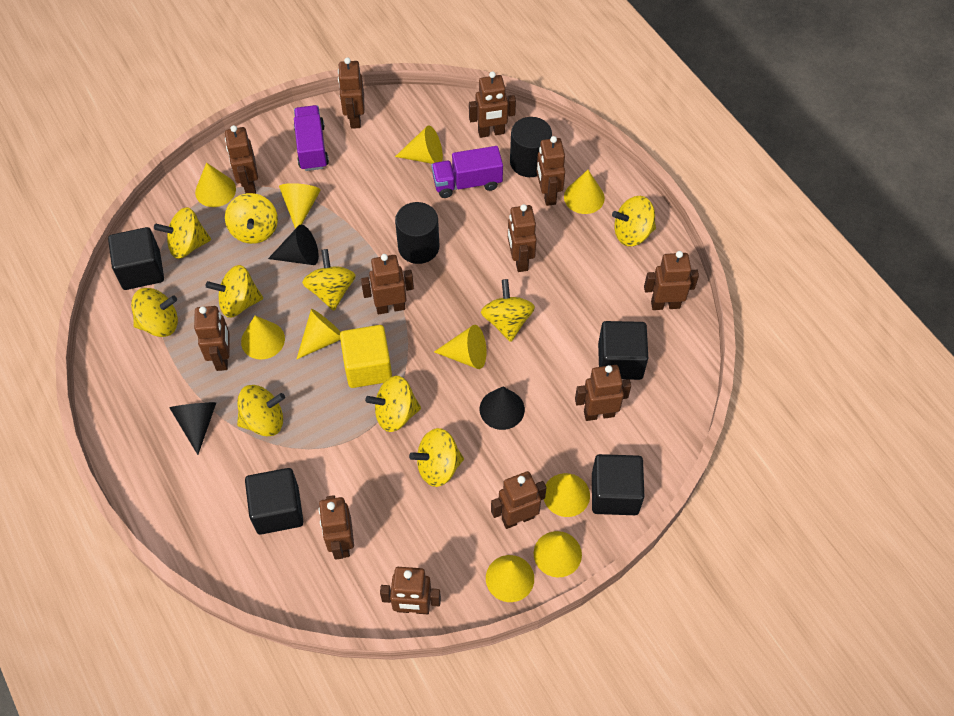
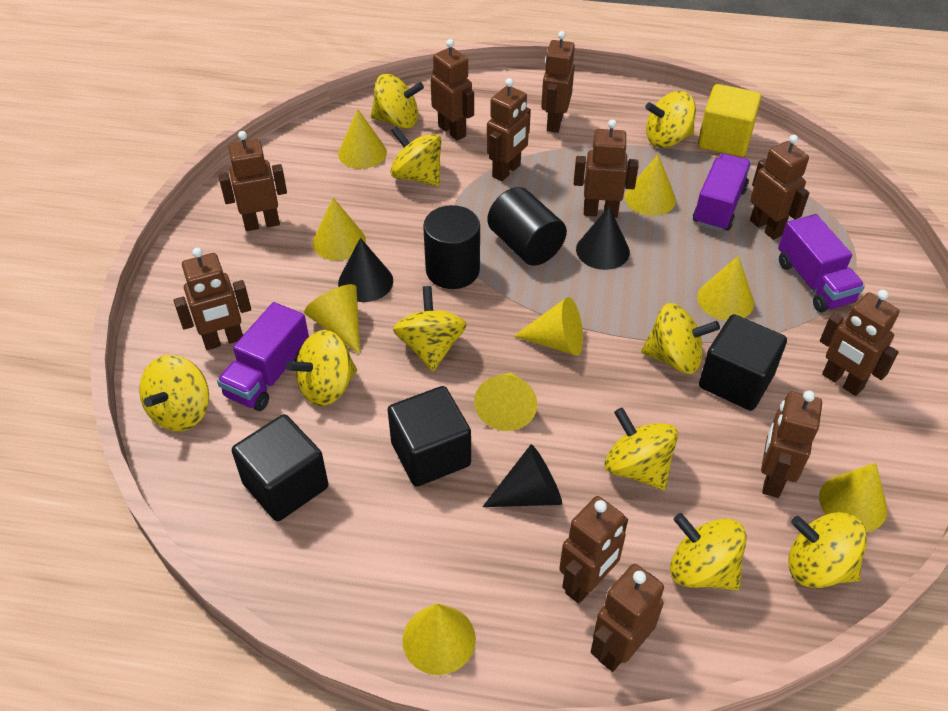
black cube: [108,227,164,290] [245,468,303,534] [592,454,644,515] [598,321,648,380] = 4 -> [232,414,328,521] [387,386,471,487] [699,314,787,411] = 3
brown robot: [194,306,230,371] [225,125,258,194] [319,495,354,560] [338,57,365,129] [361,254,414,314] [380,567,441,614] [469,71,516,138] [491,471,546,529] [508,204,537,272] [537,136,565,206] [575,365,631,421] [644,251,699,310] = 12 -> [174,248,251,350] [219,131,287,231] [430,39,474,141] [486,78,531,181] [541,31,575,133] [559,496,628,604] [574,119,639,218] [590,564,664,672] [750,135,810,240] [761,391,822,498] [820,290,900,396] = 11
purple truck: [294,105,329,171] [431,146,503,198] = 2 -> [217,302,309,411] [693,153,751,232] [778,214,865,312] = 3
yellow cone: [195,163,236,207] [241,316,285,359] [279,183,321,229] [297,309,340,359] [395,125,443,164] [434,325,487,369] [486,555,534,602] [534,531,582,577] [544,473,590,517] [564,170,605,214] = 10 -> [304,284,360,354] [313,198,366,261] [338,109,387,169] [402,603,476,675] [474,372,537,431] [514,297,583,356] [625,154,676,216] [697,256,754,321] [819,463,887,532] = 9

